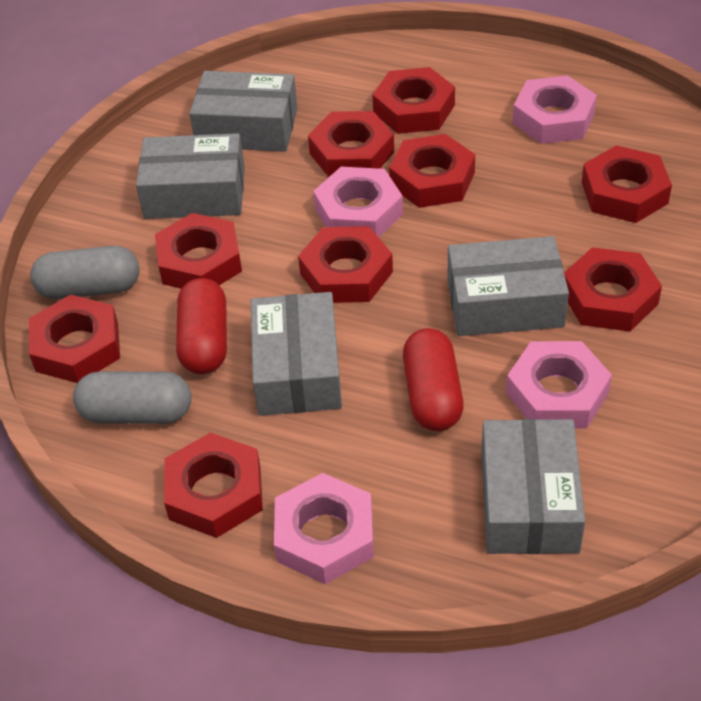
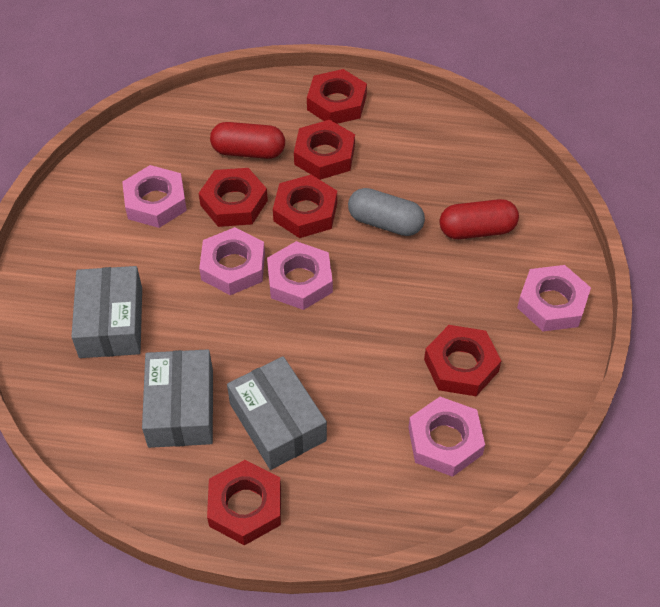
grey box: [136,133,245,219] [190,71,297,152] [251,292,342,416] [447,236,569,336] [481,419,585,554] = 5 -> [71,266,142,358] [142,349,213,448] [227,356,327,470] = 3
grey capsule: [30,246,139,299] [73,371,191,424] = 2 -> [348,188,425,236] = 1
pink nut: [274,473,374,584] [313,167,403,237] [506,341,612,428] [513,75,597,144] = 4 -> [122,165,187,228] [199,227,265,295] [267,241,333,310] [408,397,485,477] [517,265,591,331] = 5
red nut: [29,294,120,383] [155,213,242,289] [164,432,263,538] [298,226,393,303] [308,111,394,177] [373,67,455,134] [389,134,475,208] [564,247,662,332] [582,145,672,223] = 9 -> [199,168,268,227] [207,460,281,546] [273,175,337,238] [294,120,355,180] [307,69,367,124] [424,325,501,396] = 6

